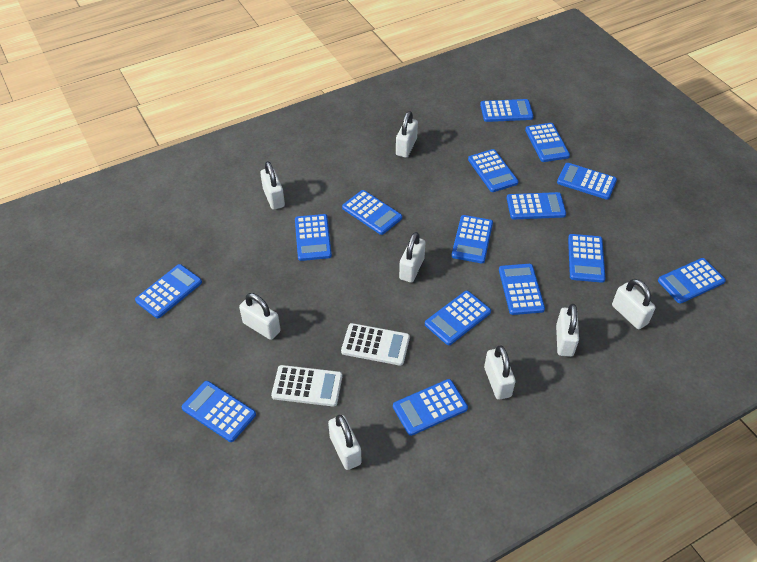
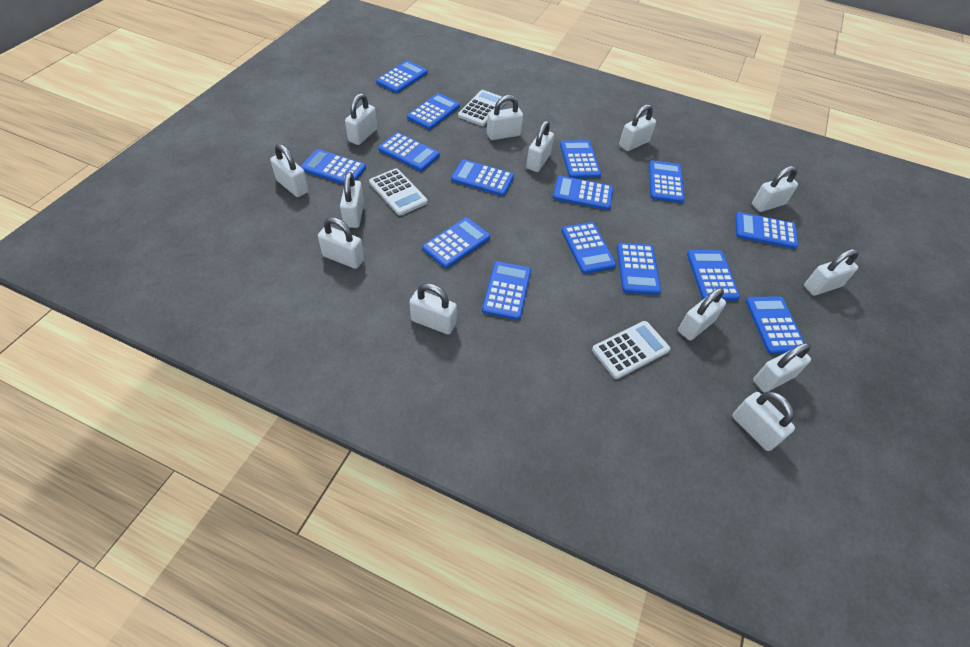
white calculator: [271,365,342,407] [341,323,410,366] = 2 -> [369,168,428,216] [458,90,506,126] [592,321,670,379] = 3
white padlock: [239,293,281,340] [260,161,285,210] [328,415,362,470] [396,111,418,158] [399,232,426,283] [484,346,516,400] [556,304,579,357] [612,279,656,329] = 8 -> [270,143,309,197] [318,217,364,269] [340,172,364,228] [345,93,377,145] [410,283,457,334] [487,95,523,140] [526,121,554,172] [619,104,656,151] [678,288,726,340] [732,392,795,451] [752,166,798,212] [753,343,811,392] [804,249,859,296] = 13

